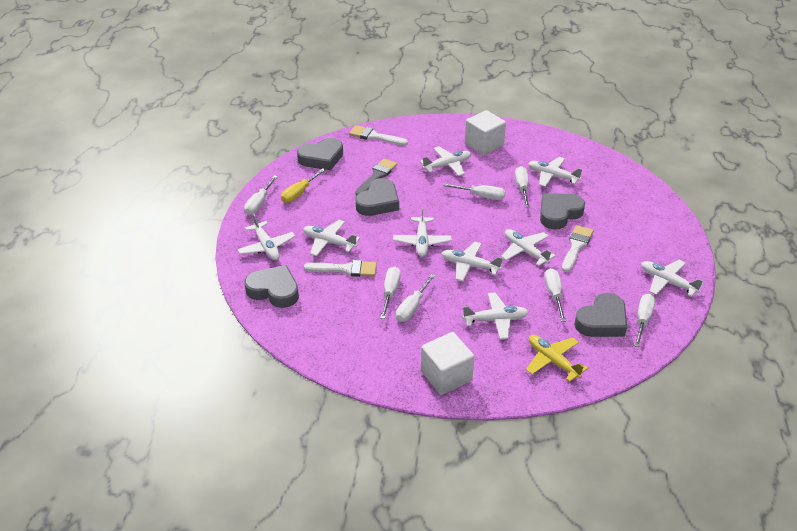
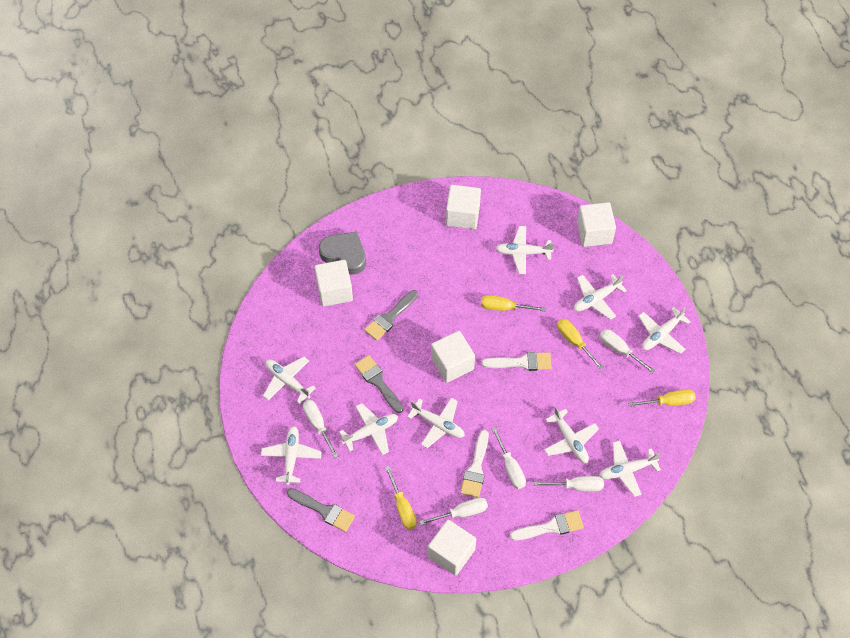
grey brush: [355,158,397,196] = 1 -> [287,488,355,532] [355,355,403,413] [364,290,418,341] = 3
grey heart: [244,265,299,308] [297,138,343,170] [356,178,399,216] [540,193,585,229] [575,293,627,337] = 5 -> [319,231,366,275] = 1
white cube: [421,332,474,395] [465,110,506,155] = 2 -> [315,260,353,307] [428,519,476,576] [431,331,475,383] [446,185,481,229] [577,202,616,247] = 5
white screwdriver: [244,175,278,215] [380,266,401,319] [396,274,435,322] [443,183,505,200] [515,166,529,207] [545,268,566,322] [634,294,655,347] = 7 -> [303,400,338,458] [419,497,488,525] [492,427,526,489] [534,476,604,491] [600,329,655,373] = 5
yellow plane: [526,335,588,382] = 1 -> none = 0
yellow screwdriver: [281,168,325,203] = 1 -> [385,466,417,530] [481,295,546,311] [557,319,604,370] [628,389,696,407] = 4

